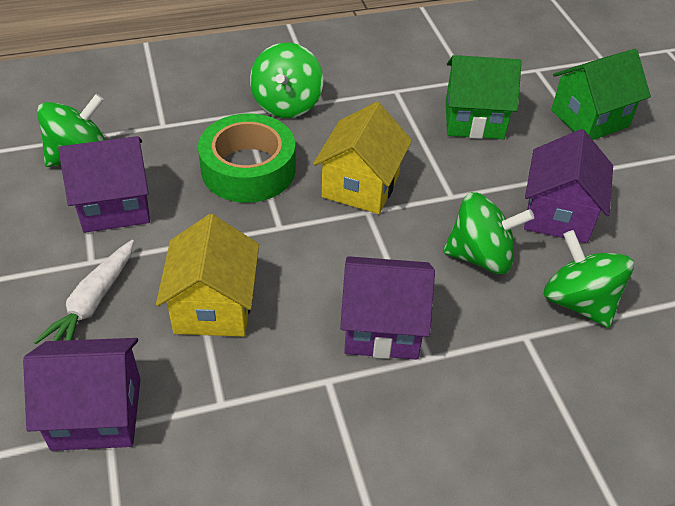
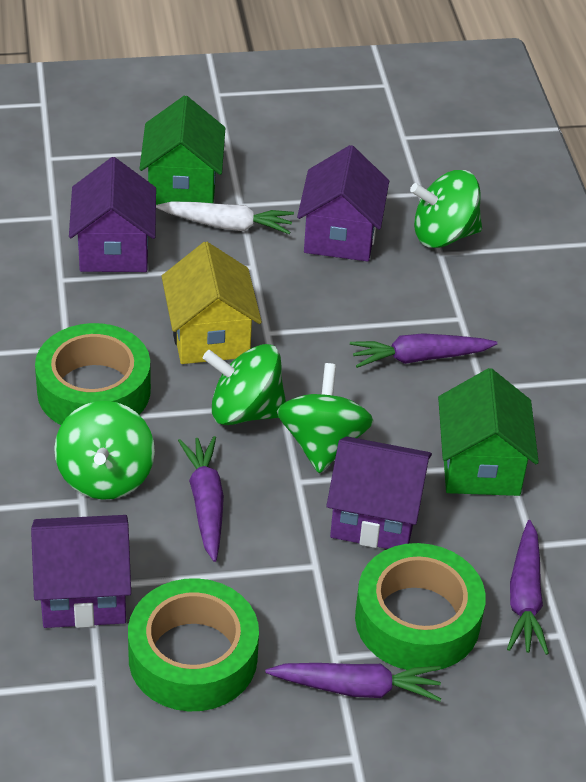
green tape: [198,113,296,203] = 1 -> [35,323,151,425] [128,578,259,711] [355,543,486,671] = 3
purple carrot: none = 0 -> [178,436,224,562] [265,663,441,701] [350,333,498,368] [507,520,549,655] = 4
yellow house: [156,214,259,337] [313,102,412,214] = 2 -> [161,242,262,364] = 1

